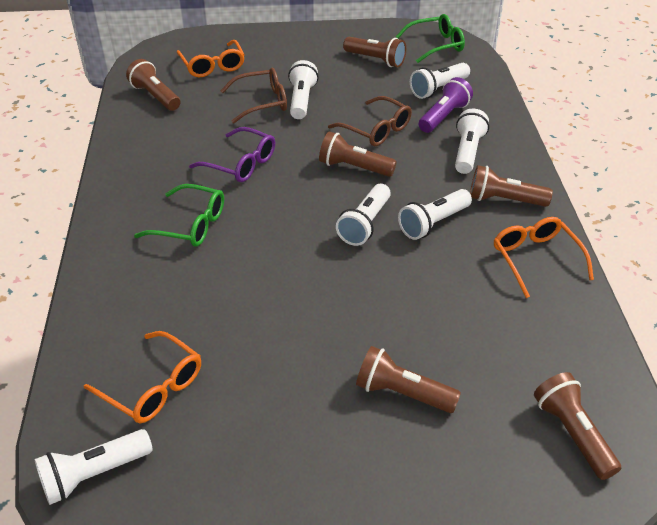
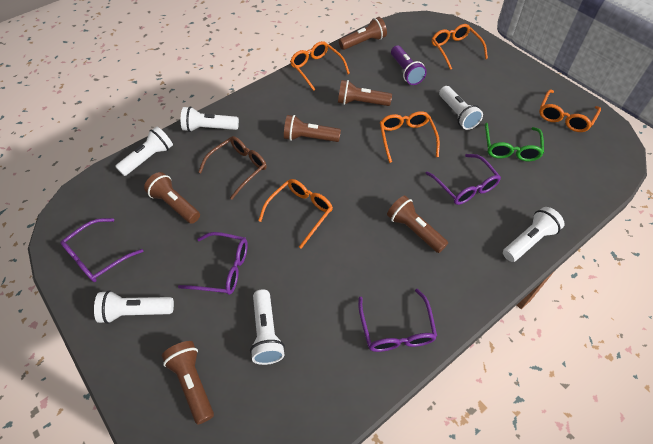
brown glasses: [221,68,287,124] [328,96,412,146] = 2 -> [198,136,267,200] = 1
green glasses: [134,184,224,247] [396,14,465,63] = 2 -> [485,123,544,161] = 1
orange glasses: [84,331,201,423] [177,40,245,77] [494,217,594,298] = 3 -> [258,179,333,249] [290,41,350,91] [380,111,440,163] [432,24,488,70] [539,89,601,132] = 5
purple glasses: [189,127,275,182] = 1 -> [60,218,144,282] [178,232,248,295] [358,289,437,352] [425,154,501,205] = 4

